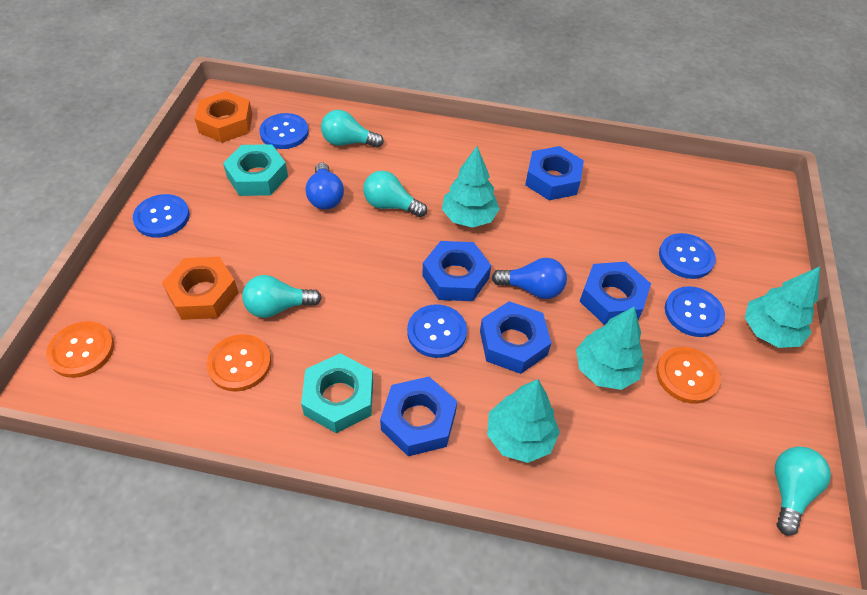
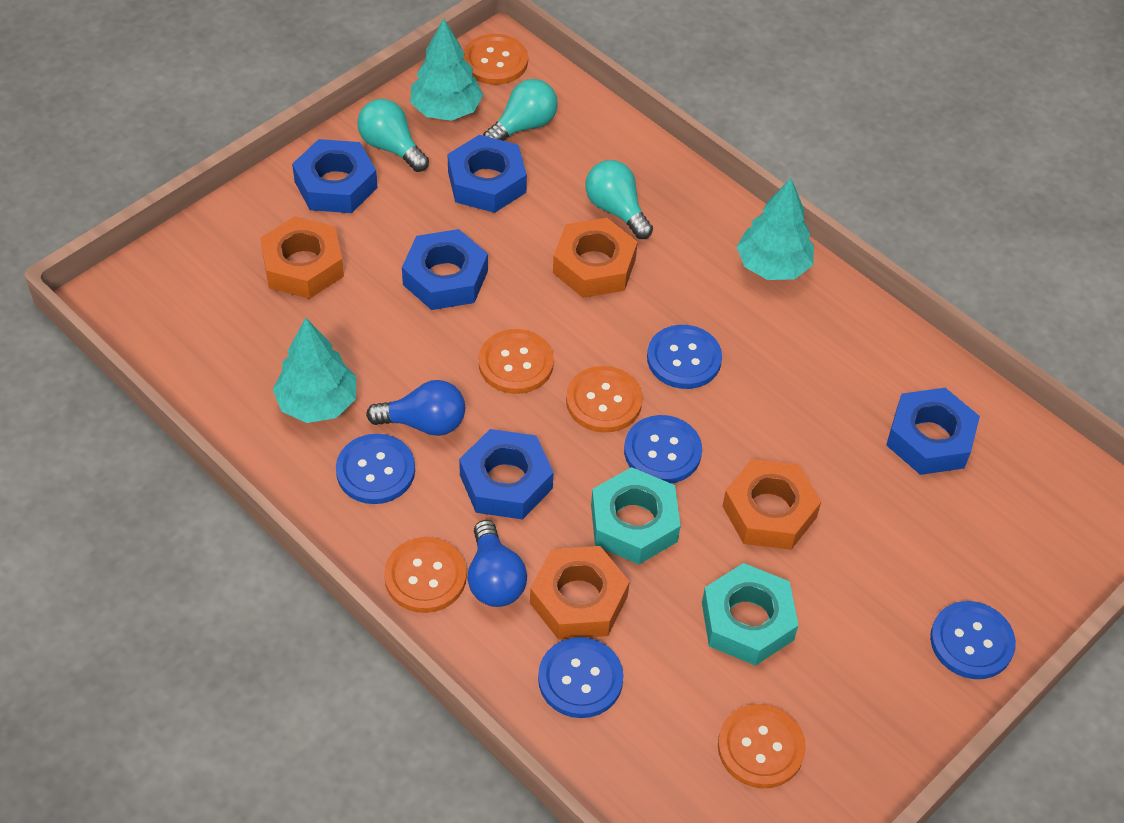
orange button: [46,321,114,378] [206,334,271,392] [656,347,721,404] = 3 -> [384,537,467,613] [463,34,528,85] [479,329,554,394] [566,366,643,433] [718,704,806,788] = 5
orange nut: [162,257,239,320] [195,91,253,143] = 2 -> [260,216,344,299] [530,546,630,640] [553,218,637,298] [722,459,821,550] = 4
turquoise light bulb: [242,275,322,318] [321,110,384,148] [363,171,427,217] [775,447,831,535] = 4 -> [357,99,429,172] [483,79,558,141] [585,160,653,239] = 3
turquoise tree: [442,146,500,228] [487,379,560,463] [576,306,644,390] [745,266,820,348] = 4 -> [273,318,356,423] [410,18,483,121] [737,178,814,280] = 3

